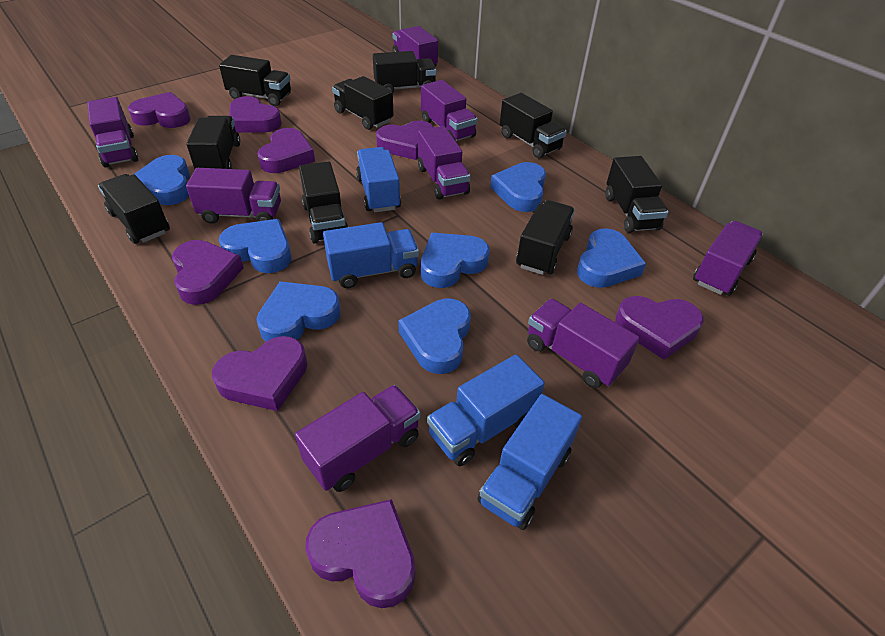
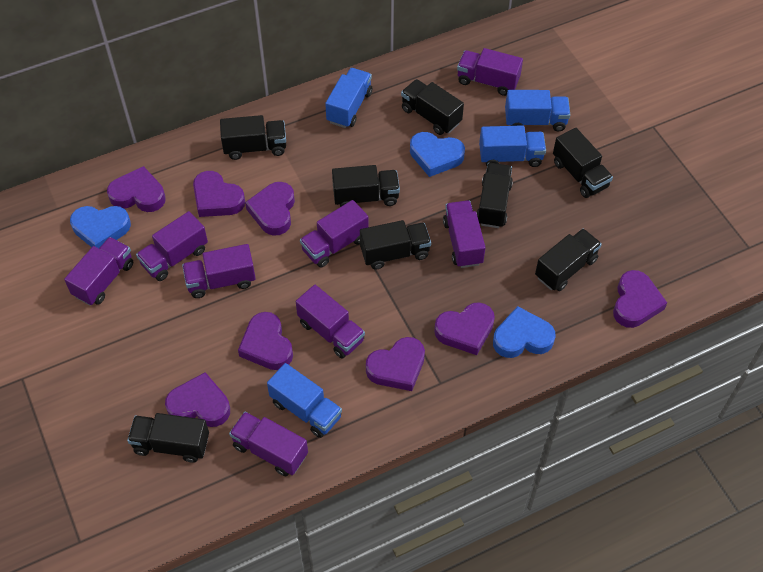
black truck: [98,174,170,244] [187,116,240,169] [219,55,291,106] [299,161,348,244] [332,76,393,130] [373,51,437,92] [500,93,567,158] [516,200,575,275] [606,156,668,233] = 9 -> [127,413,209,463] [220,115,286,160] [332,165,400,207] [360,220,431,270] [401,79,464,135] [477,163,513,228] [535,229,602,291] [553,128,613,198] = 8
blue heart: [134,155,190,205] [219,219,292,273] [256,281,341,342] [398,298,471,374] [421,233,490,288] [490,162,546,212] [577,228,646,288] = 7 -> [70,206,131,248] [410,132,465,177] [493,306,556,358] = 3

